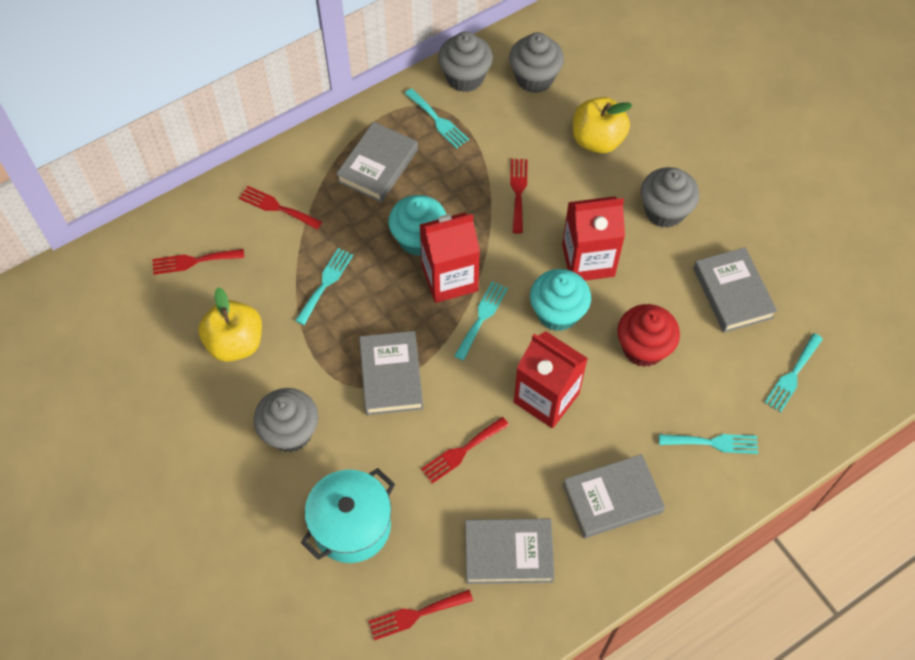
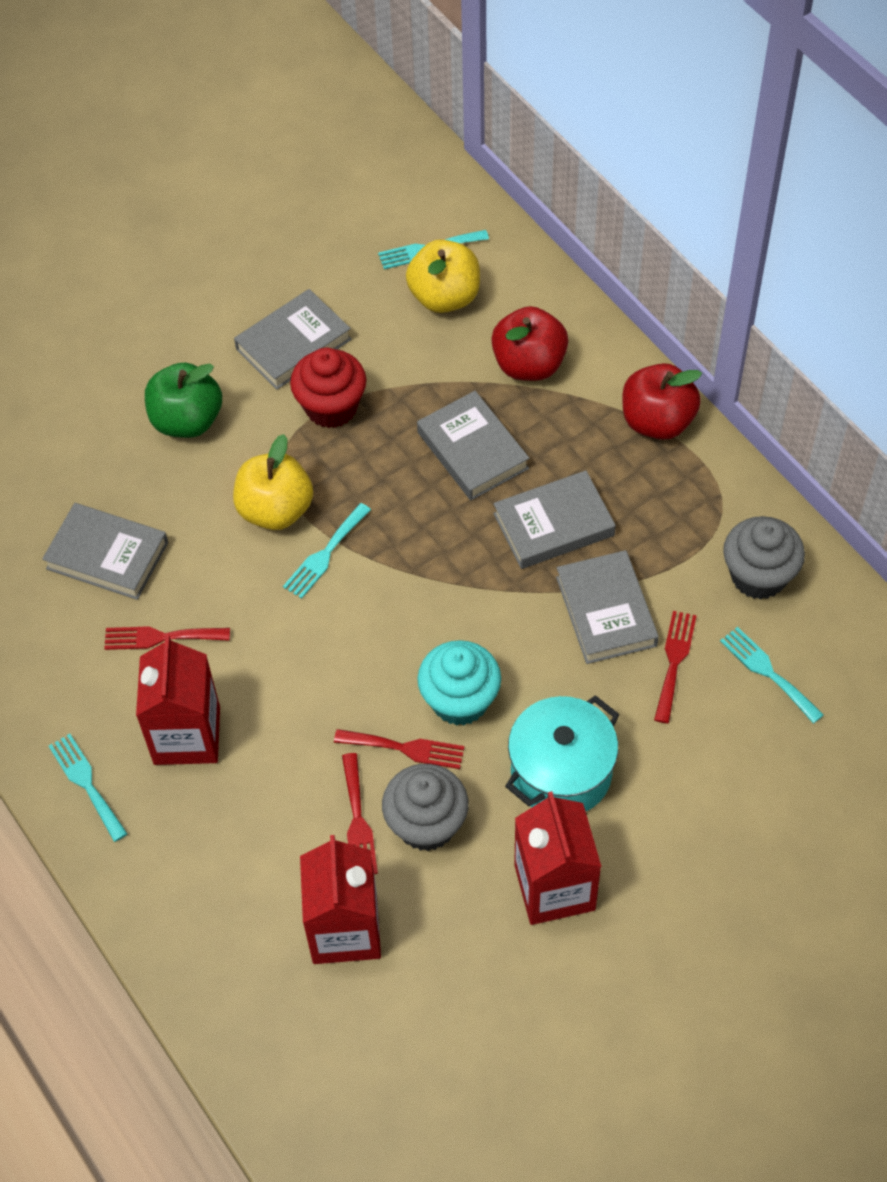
green apple: none = 0 -> [145,362,222,438] = 1
grey cupcake: [254,388,318,452] [438,32,493,92] [509,32,564,93] [641,167,699,228] = 4 -> [382,764,469,851] [723,516,805,600] = 2
red apple: none = 0 -> [491,306,568,381] [623,363,702,440] = 2
red fork: [153,249,244,275] [239,186,322,229] [368,589,473,641] [421,417,509,484] [510,159,528,234] = 5 -> [104,626,230,650] [334,729,465,769] [342,753,378,874] [654,611,697,724] = 4
turquoise cupcake: [388,195,447,256] [530,269,591,331] = 2 -> [417,640,501,726] = 1
turquoise fork: [295,248,353,325] [404,88,469,149] [454,281,508,361] [659,434,758,454] [765,333,823,412] = 5 -> [49,734,128,842] [283,503,371,599] [378,230,489,269] [720,627,824,724] = 4

